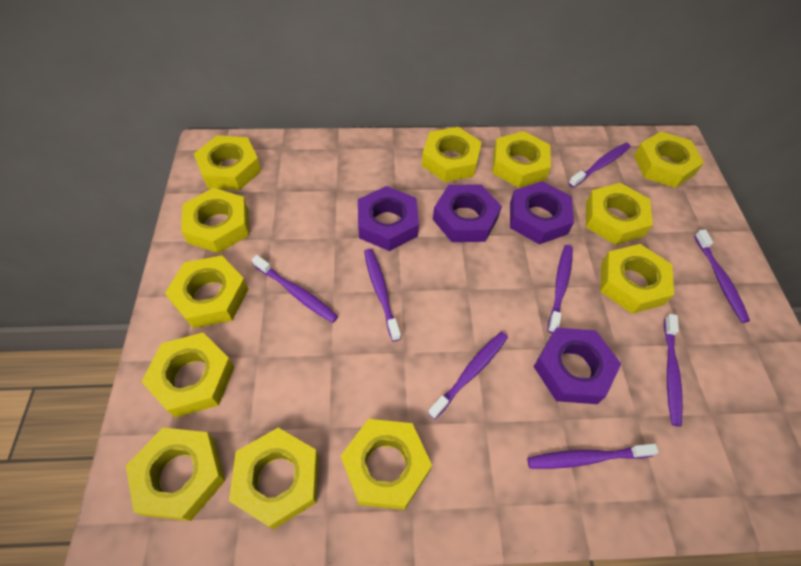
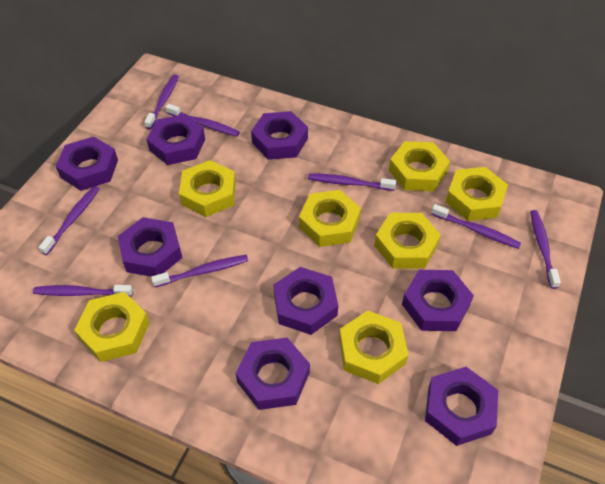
purple nut: [358,186,419,251] [433,184,502,242] [510,181,574,245] [534,328,621,404] = 4 -> [56,137,118,191] [118,217,182,277] [146,114,205,165] [236,338,310,410] [251,111,308,160] [273,267,338,335] [402,270,474,331] [425,367,498,446] = 8
yellow nut: [126,428,225,521] [142,333,235,418] [165,256,249,328] [181,188,249,253] [194,135,261,190] [229,428,319,530] [341,419,432,510] [422,127,482,182] [492,131,551,188] [586,183,653,245] [600,244,674,314] [634,131,704,188] = 12 -> [74,292,150,362] [179,160,236,217] [299,190,361,247] [339,310,409,384] [374,213,441,269] [389,141,450,191] [446,167,508,221] = 7

